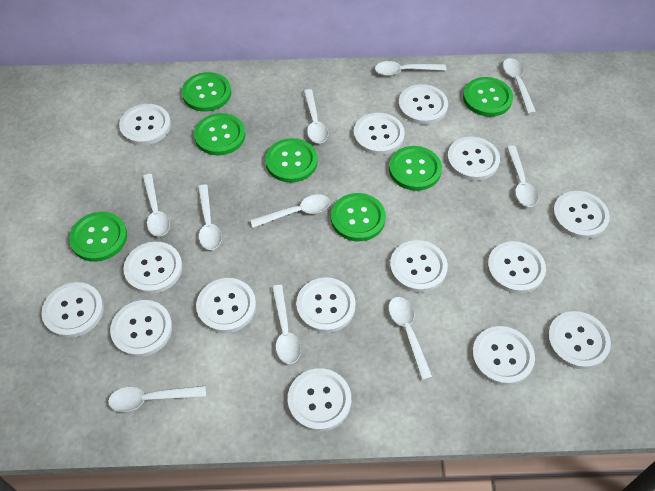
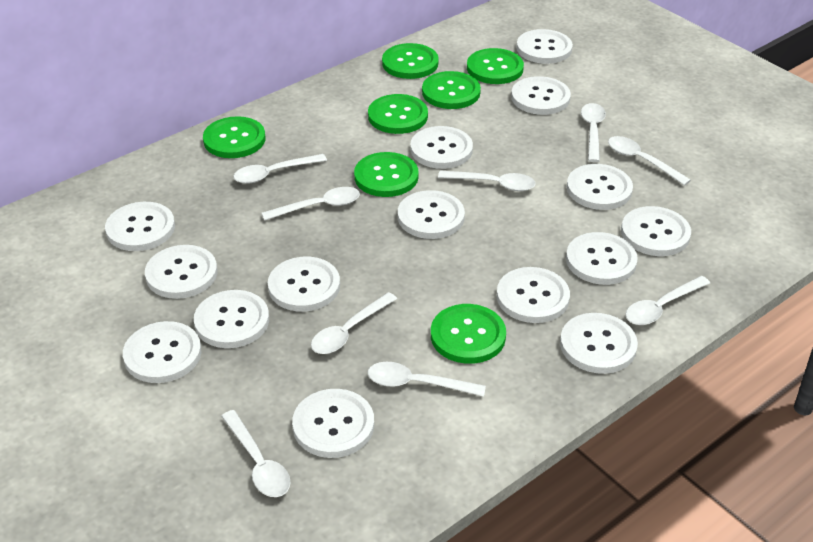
white spoon: [108,386,206,412] [142,174,170,237] [198,184,222,250] [250,194,330,228] [272,285,301,364] [303,89,328,143] [375,61,446,76] [388,297,432,380] [503,58,536,114] [507,145,538,207] = 10 -> [221,410,291,497] [233,154,327,184] [262,187,360,221] [311,292,397,354] [368,362,486,397] [438,170,536,191] [581,103,606,162] [608,136,691,186] [625,276,710,325] = 9

